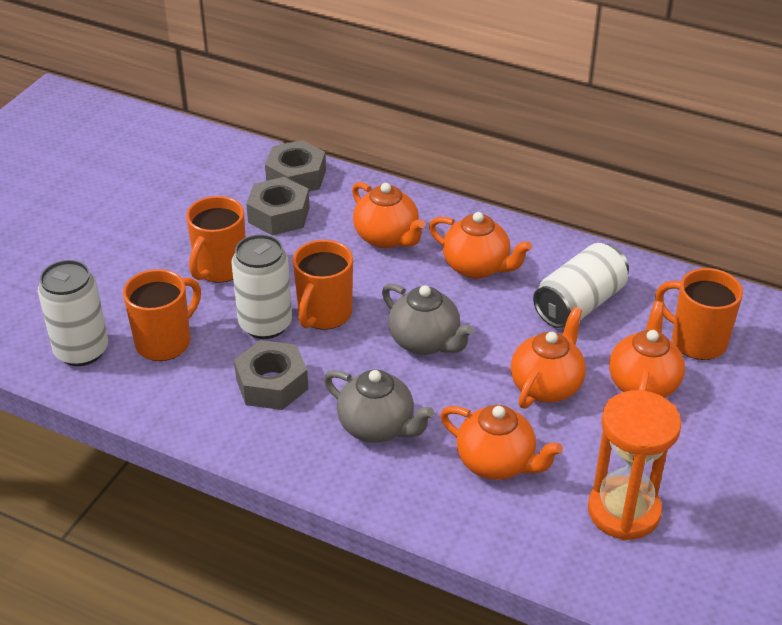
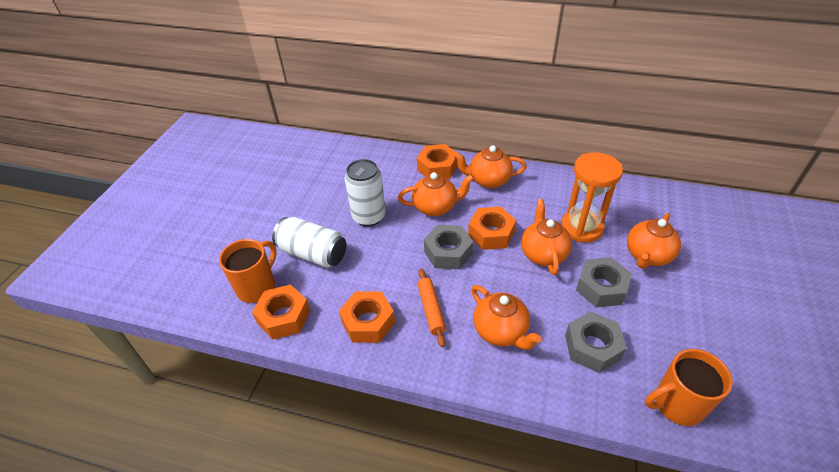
grey teapot: [324,370,434,443] [382,283,474,355] = 2 -> none = 0
orange mug: [123,269,201,361] [186,196,246,283] [293,240,353,329] [655,268,743,360] = 4 -> [219,239,277,303] [645,349,733,426] = 2
orange nut: none = 0 -> [252,285,310,339] [339,292,395,343] [417,144,458,179] [468,207,516,250] = 4
orange rolling pin: none = 0 -> [417,269,446,347] = 1
white can: [38,260,108,366] [232,234,292,339] [533,243,629,328] = 3 -> [272,217,346,268] [345,159,386,227] = 2

